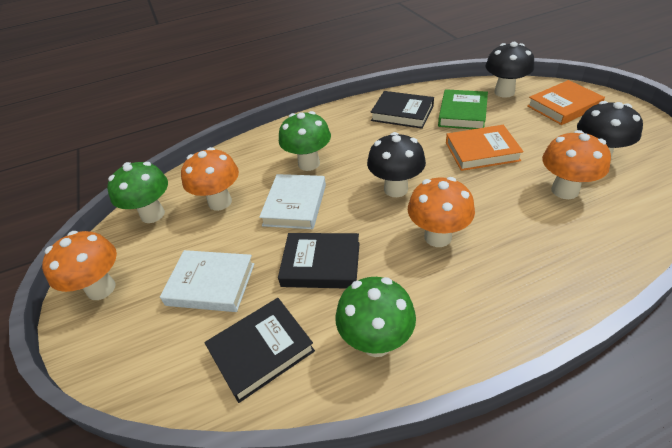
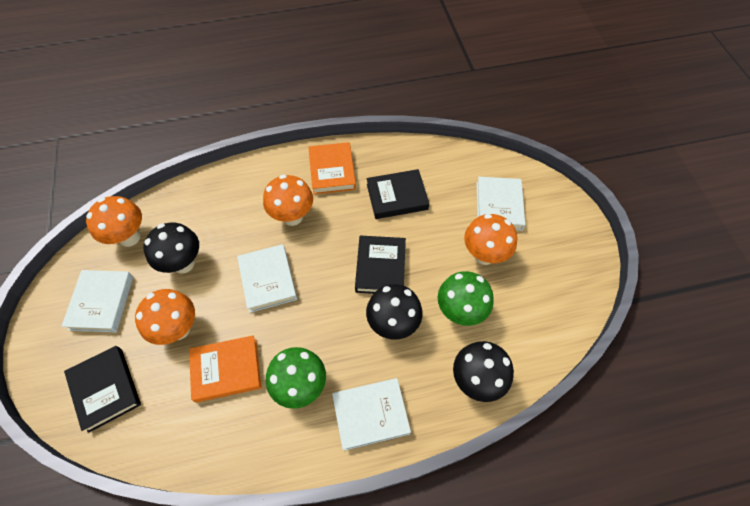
green book: [438,89,488,129] = 1 -> none = 0
green mushroom: [107,162,168,223] [279,111,331,171] [336,277,416,357] = 3 -> [266,347,326,409] [438,271,494,326] = 2
white book: [160,250,255,312] [259,174,326,229] = 2 -> [61,270,133,332] [237,244,297,313] [332,378,411,451] [476,177,525,230] = 4

